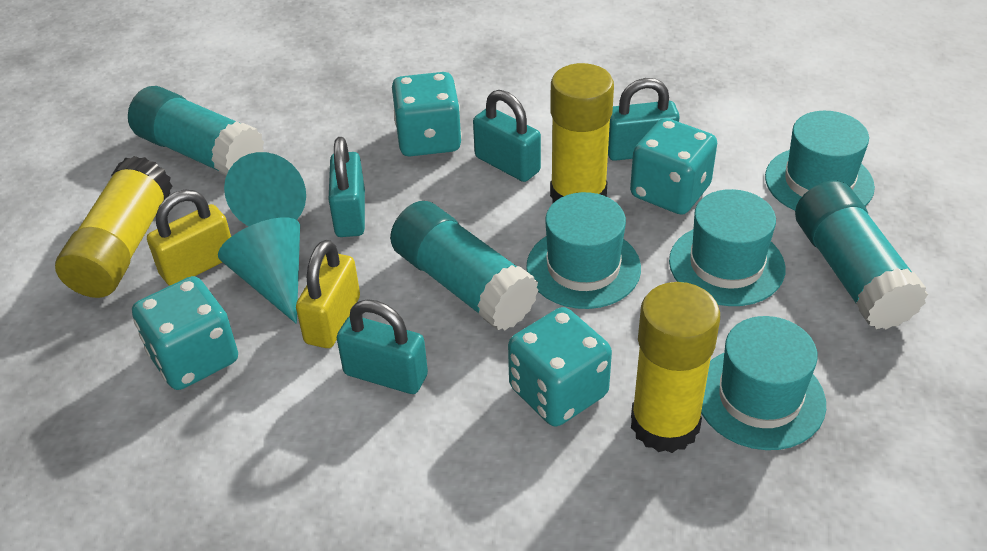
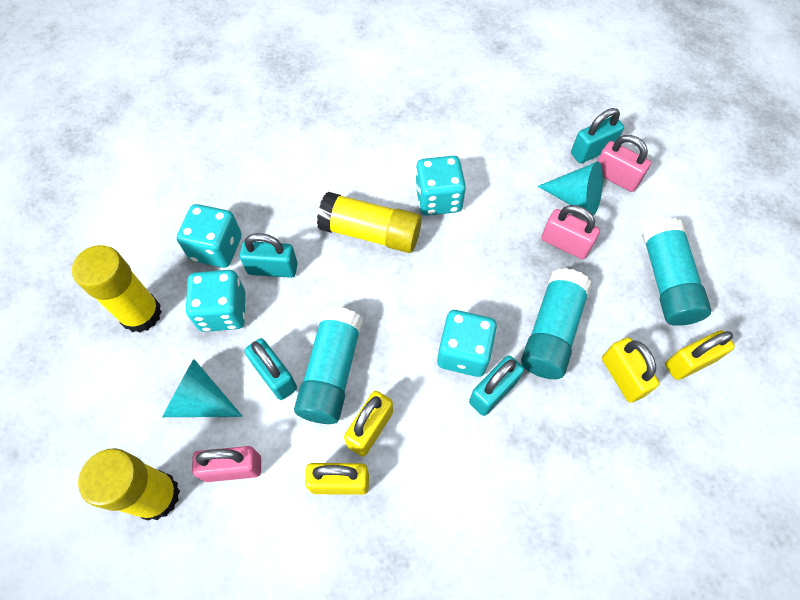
pink padlock: none = 0 -> [192,446,261,482] [541,205,600,259] [598,135,651,192] = 3
turquoise hat: [526,192,641,309] [669,189,786,306] [701,316,826,450] [765,111,875,211] = 4 -> none = 0
yellow padlock: [147,190,231,286] [296,240,360,348] = 2 -> [305,463,369,495] [344,391,393,456] [602,338,660,402] [665,330,735,380] = 4

